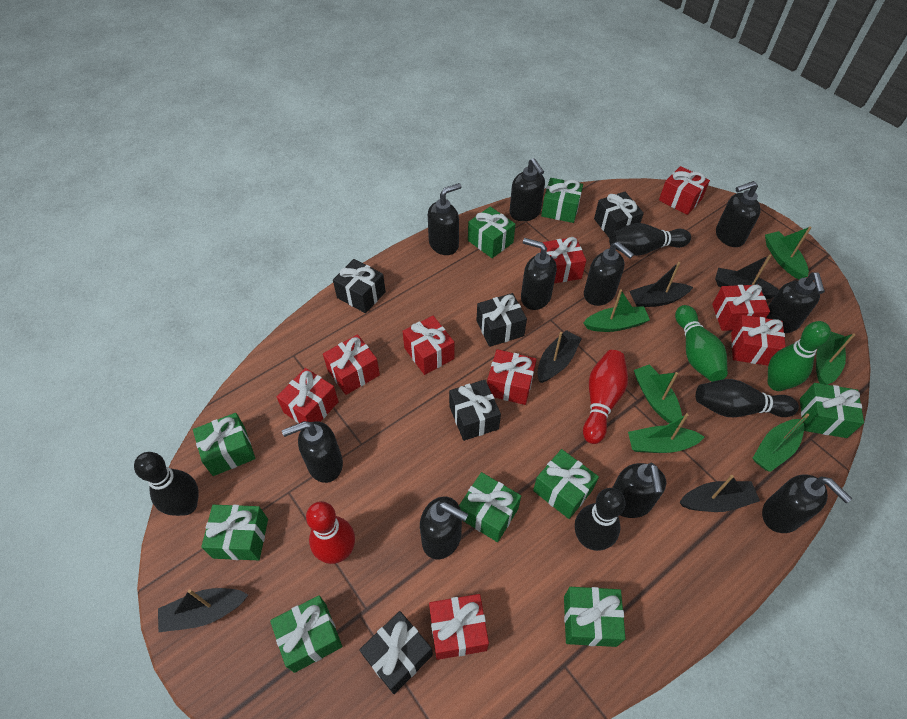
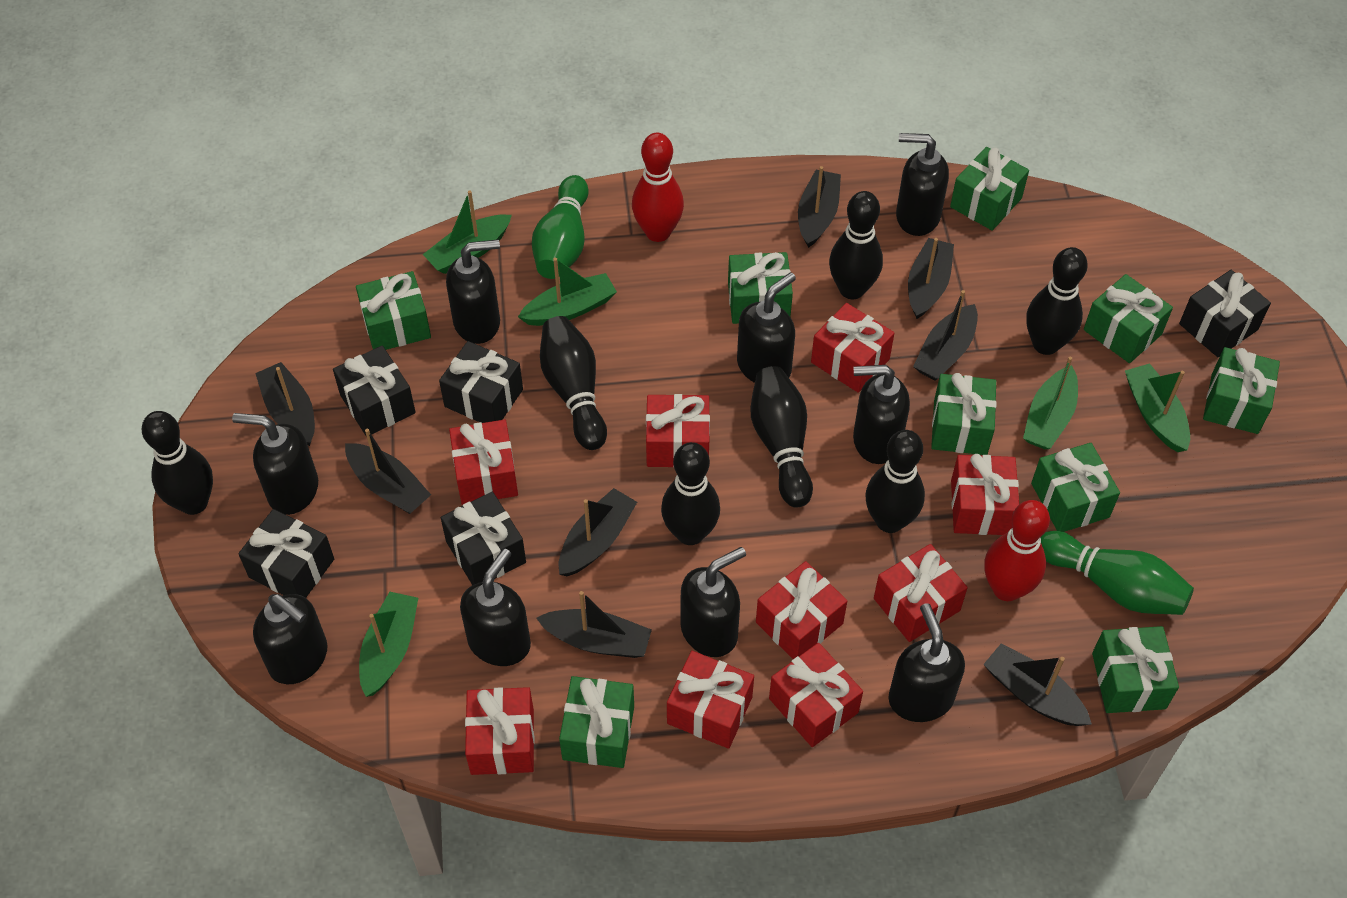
black boat: [158,588,248,632] [537,330,582,383] [629,262,693,307] [679,475,760,512] [715,255,779,299] = 5 -> [255,362,315,446] [345,429,431,514] [536,591,652,658] [559,488,637,576] [798,166,841,248] [908,238,954,319] [913,290,978,381] [983,643,1092,726] = 8
black bowling pin: [134,452,199,516] [575,488,626,551] [609,223,691,256] [696,379,799,417] = 4 -> [142,411,213,515] [540,316,607,450] [661,442,720,545] [751,366,813,507] [829,191,883,300] [865,430,925,533] [1026,247,1088,355] = 7
black soap dispenser: [282,421,343,483] [420,497,468,559] [428,183,461,255] [509,158,545,221] [521,238,557,310] [584,242,634,306] [612,463,666,518] [716,181,761,247] [762,474,852,533] [766,272,825,333] = 10 -> [232,413,318,515] [253,594,327,684] [446,239,500,344] [460,548,531,666] [680,547,746,657] [737,272,796,383] [853,365,910,464] [889,603,965,722] [896,133,949,236] = 9
green boat: [583,289,650,332] [628,413,704,453] [634,364,682,423] [753,413,809,472] [765,226,812,279] [816,332,856,385] = 6 -> [359,592,418,697] [423,190,512,274] [518,258,617,326] [1023,357,1078,449] [1125,363,1190,452] = 5

